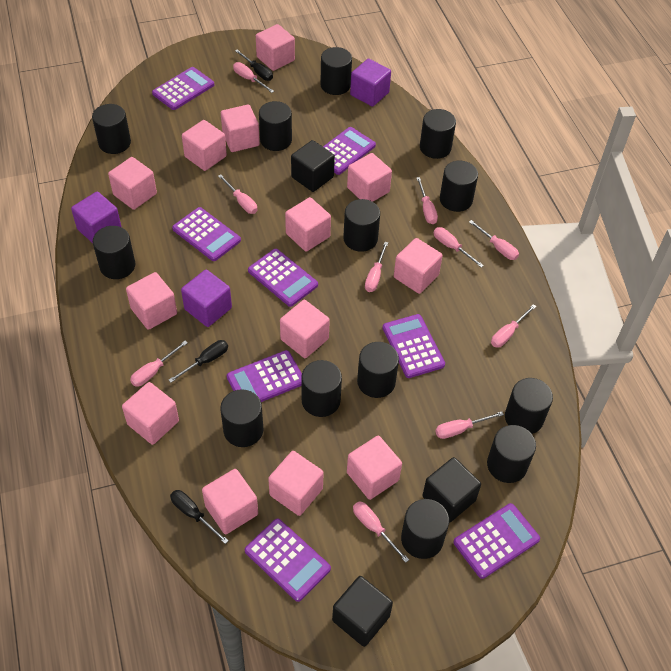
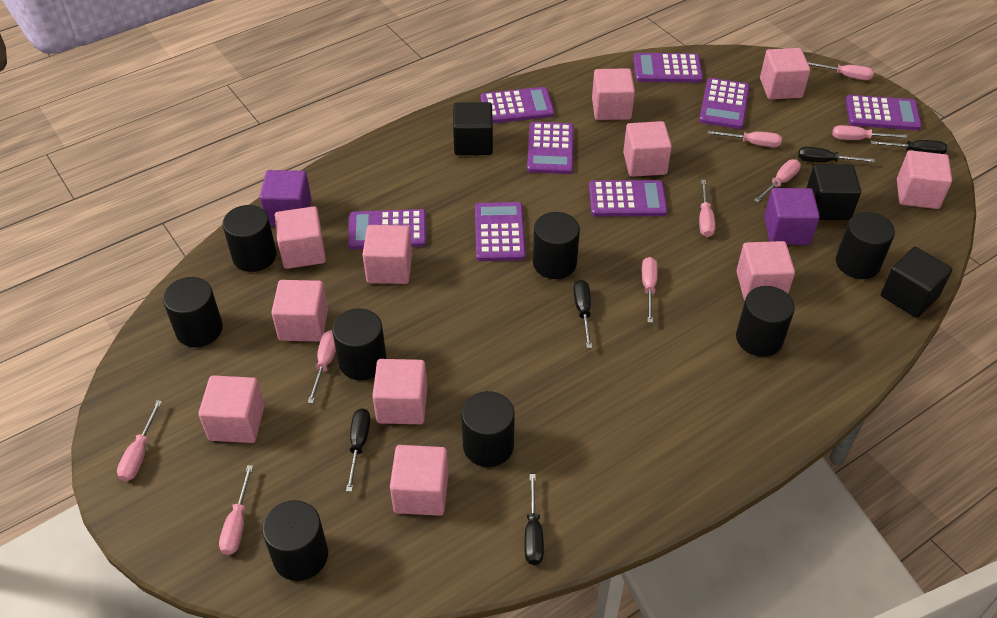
black cylinder: [92,104,131,154] [93,226,135,279] [220,389,263,447] [259,101,292,151] [301,360,342,417] [320,47,352,95] [343,199,380,252] [357,342,399,398] [401,499,449,559] [420,109,456,159] [440,161,478,212] [487,425,536,483] [505,378,553,434] = 13 -> [163,277,223,347] [223,205,277,272] [262,500,328,581] [332,308,387,380] [461,391,515,467] [533,212,580,279] [736,286,795,357] [836,212,895,279] = 8
black screwdriver: [169,340,228,383] [170,490,229,544] [235,49,273,81] = 3 -> [346,408,370,492] [524,474,544,565] [574,280,592,348] [798,147,875,162] [871,140,947,154] = 5
pink cube: [108,157,157,210] [122,382,179,445] [126,272,177,330] [182,120,227,171] [202,469,258,534] [221,105,260,152] [256,24,295,71] [268,451,324,516] [280,300,330,358] [285,197,331,252] [347,153,392,202] [347,436,402,500] [394,238,443,294] = 13 -> [199,375,265,443] [271,280,328,342] [275,206,326,269] [362,225,412,284] [372,359,427,424] [390,445,448,516] [592,68,635,120] [623,121,672,177] [736,241,795,301] [760,48,810,99] [897,150,952,209] = 11
pink screwdriver: [130,341,188,387] [218,174,257,214] [233,62,274,93] [353,501,409,563] [365,242,388,292] [416,177,438,224] [434,227,484,267] [435,411,504,439] [469,220,519,260] [491,304,537,347] = 10 -> [117,400,162,481] [219,465,253,555] [308,330,336,404] [642,257,658,323] [699,180,715,237] [708,131,782,147] [754,159,801,203] [808,62,874,80] [832,125,907,140] = 9
purple cube: [71,191,121,243] [181,269,232,327] [350,59,391,107] = 3 -> [259,170,312,226] [764,188,820,245] = 2

